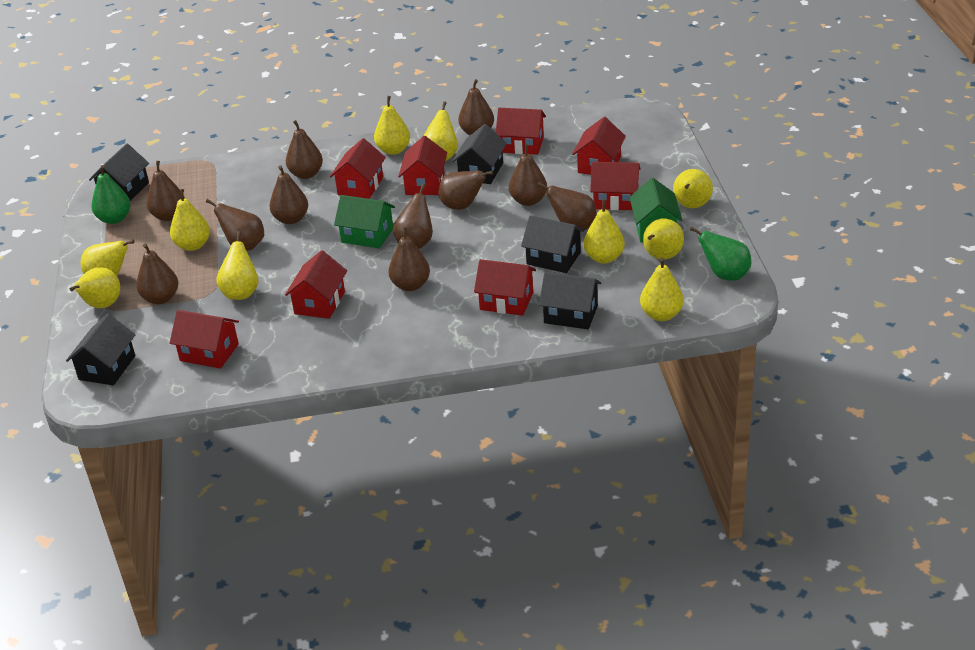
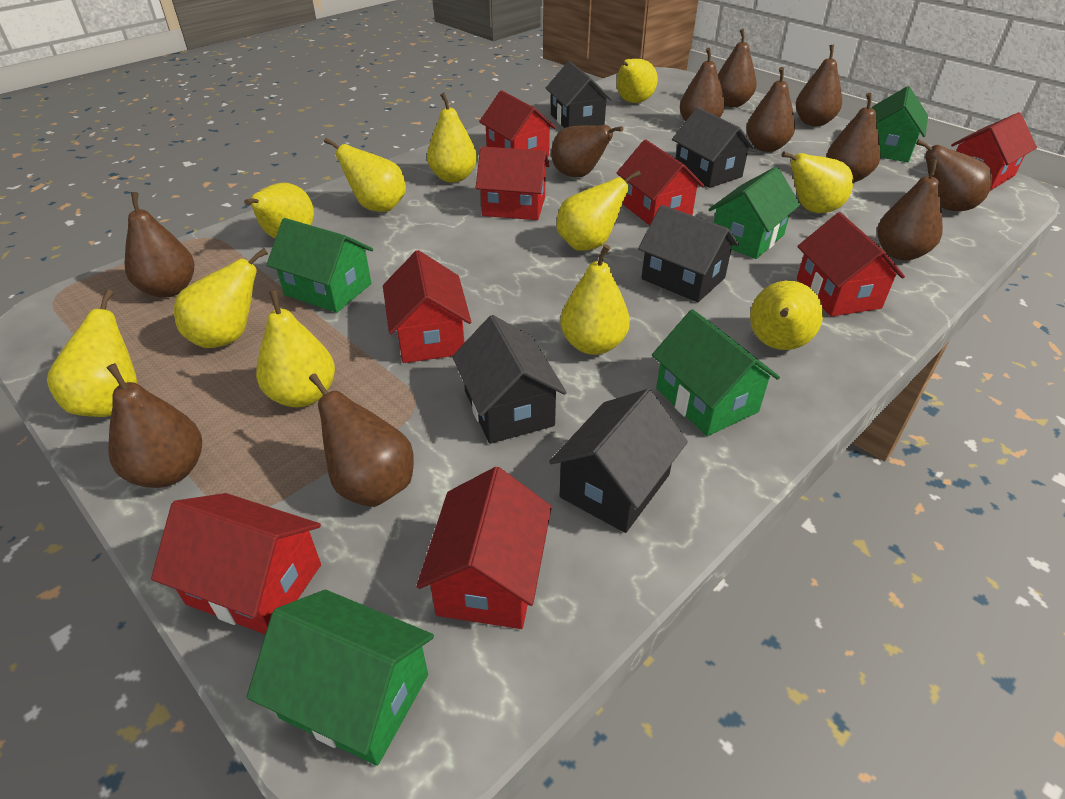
green house: [334,195,395,249] [629,178,682,242] = 2 -> [247,590,434,766] [266,218,373,313] [652,309,780,436] [708,167,800,259] [872,86,928,162] = 5
green pear: [92,165,131,224] [690,226,751,281] = 2 -> none = 0
yellow pear: [70,267,120,308] [81,240,134,276] [170,189,210,251] [216,231,258,300] [374,96,410,155] [424,101,458,161] [584,199,625,264] [640,258,684,321] [643,218,684,260] [673,169,713,208] = 10 -> [47,290,137,417] [174,248,268,348] [244,183,314,238] [256,290,335,407] [324,138,406,212] [427,93,477,183] [556,170,641,251] [560,244,630,355] [616,59,658,103] [750,281,823,350] [781,151,853,213] = 11

